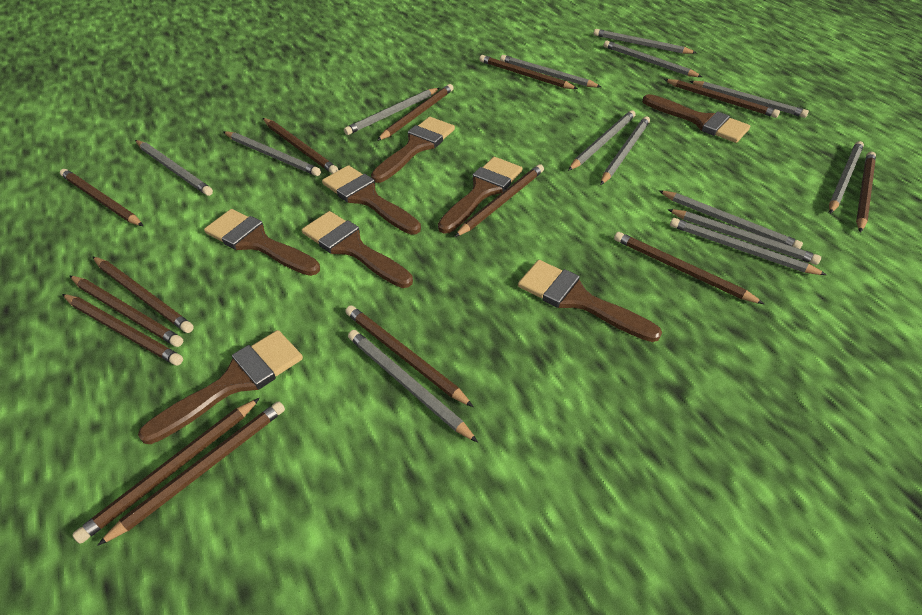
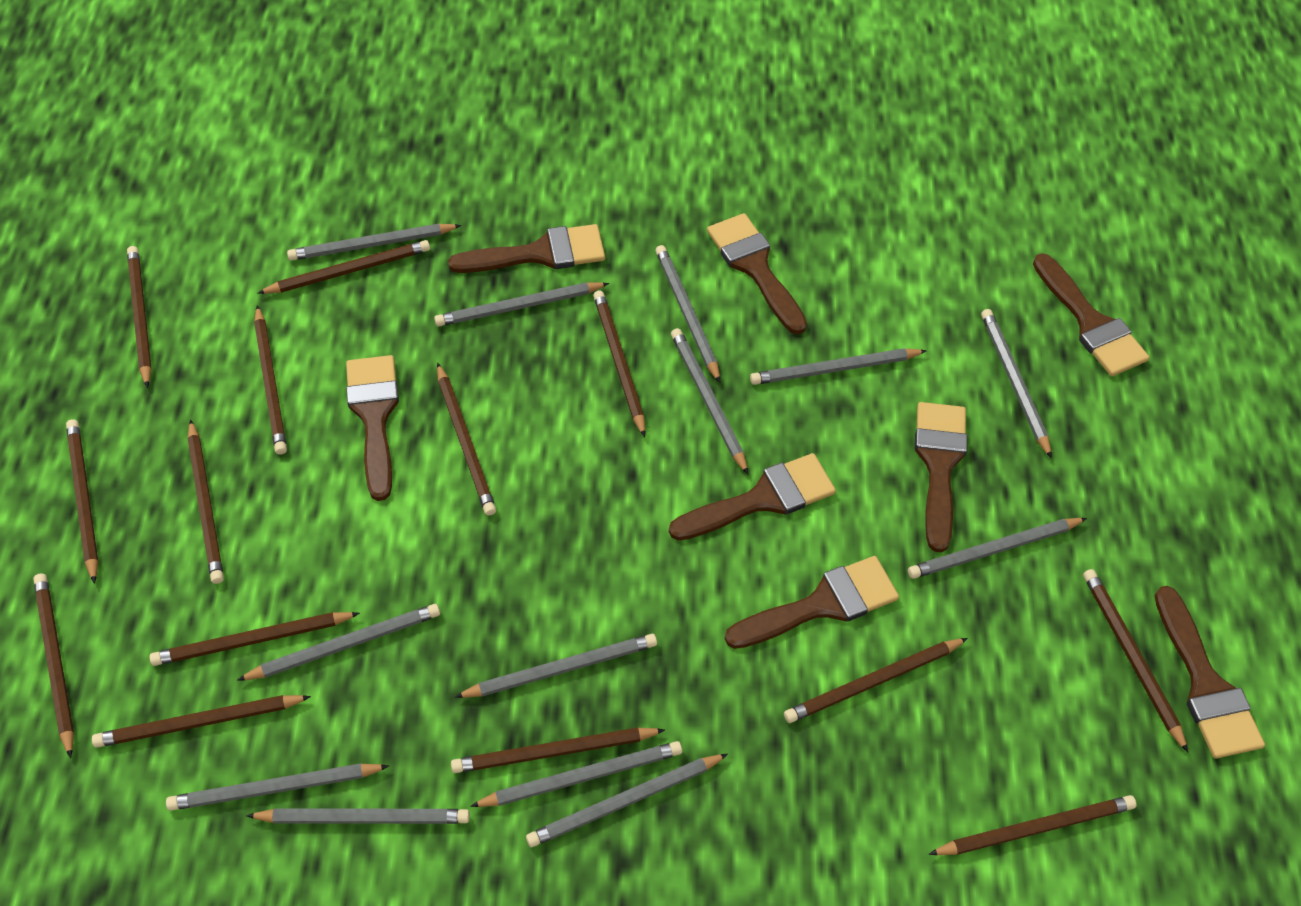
grey pencil: [135,140,213,196] [224,131,321,176] [344,88,440,135] [348,330,478,442] [500,55,601,88] [568,110,636,171] [593,29,697,54] [600,116,650,185] [604,41,702,77] [658,190,803,249] [667,209,821,265] [670,218,827,275] [690,81,809,118] [829,141,864,214] = 14 -> [166,763,389,811] [237,604,440,681] [246,808,470,824] [287,224,462,261] [434,282,609,326] [455,634,657,698] [470,741,682,807] [526,754,728,847] [655,245,720,383] [671,328,748,474] [750,348,927,385] [908,518,1087,579] [981,309,1052,459] = 13

